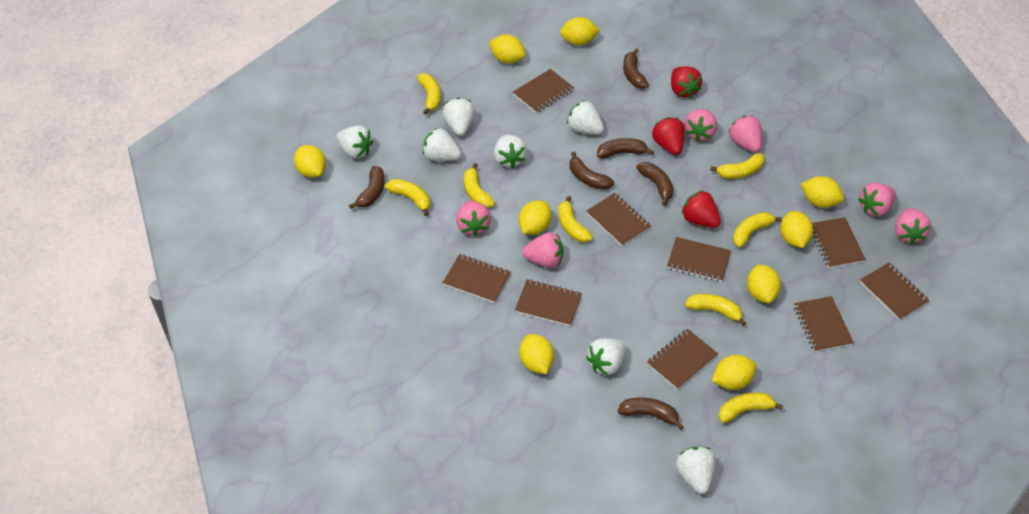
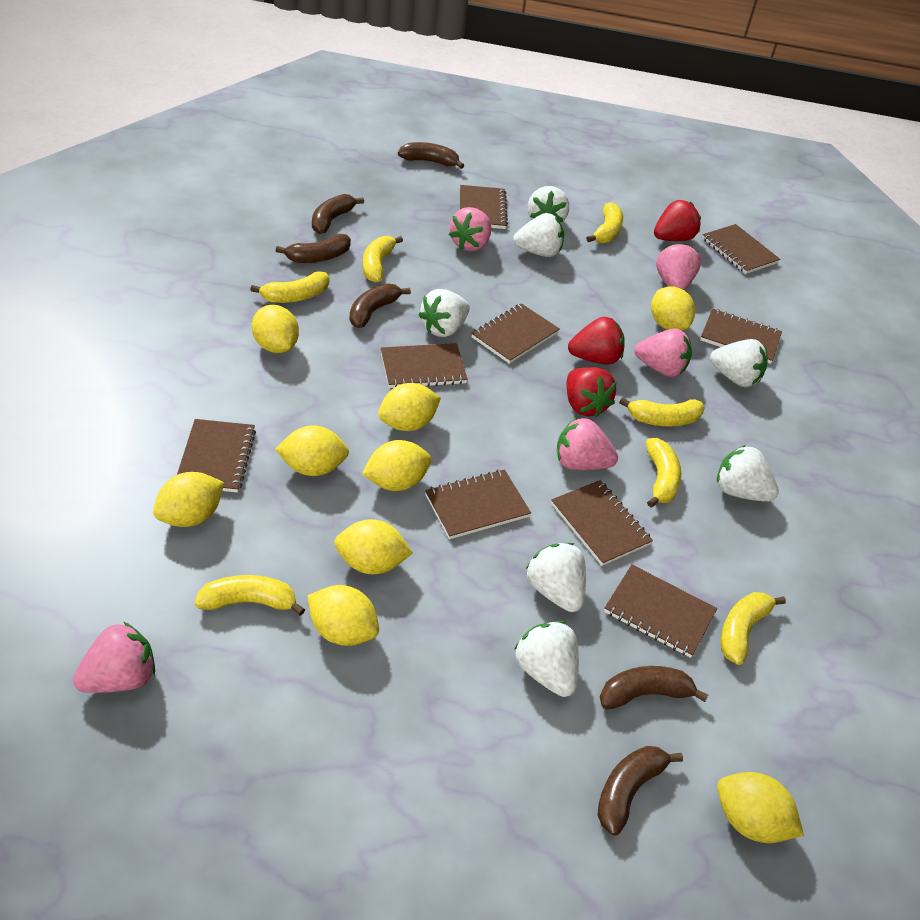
pink strawberry: [456,200,491,237] [522,232,564,268] [684,109,717,142] [728,115,762,152] [858,183,896,217] [895,208,931,245] = 6 -> [73,622,155,693] [449,207,491,251] [557,417,618,470] [634,328,692,377] [656,243,701,290] = 5
yellow banana: [385,179,430,216] [417,73,441,115] [464,163,495,208] [558,196,593,242] [685,294,746,326] [710,153,765,179] [719,393,783,423] [733,212,782,248] = 8 -> [195,575,305,616] [250,271,330,303] [363,236,403,283] [586,202,623,243] [619,397,705,427] [646,438,681,508] [720,592,786,665] = 7

